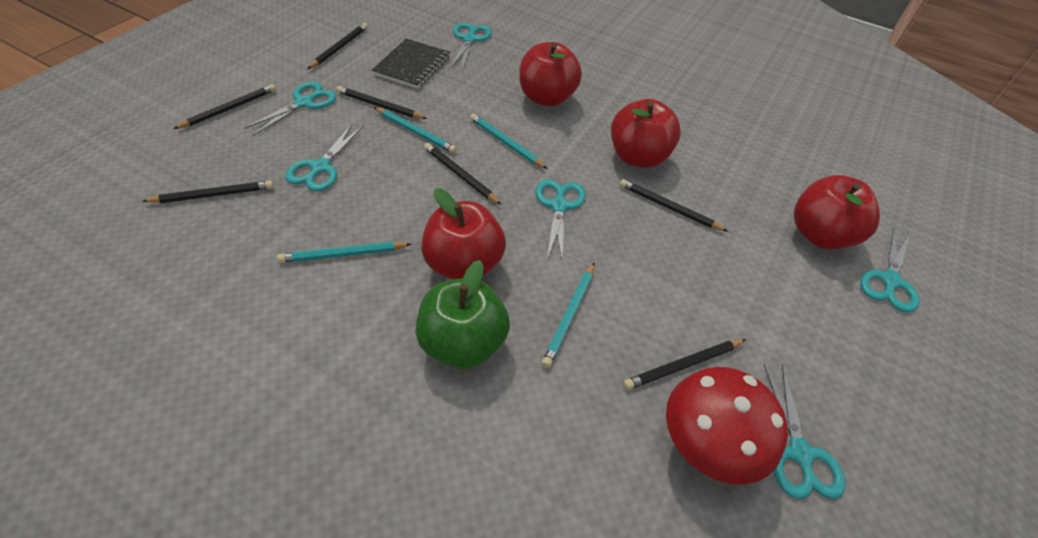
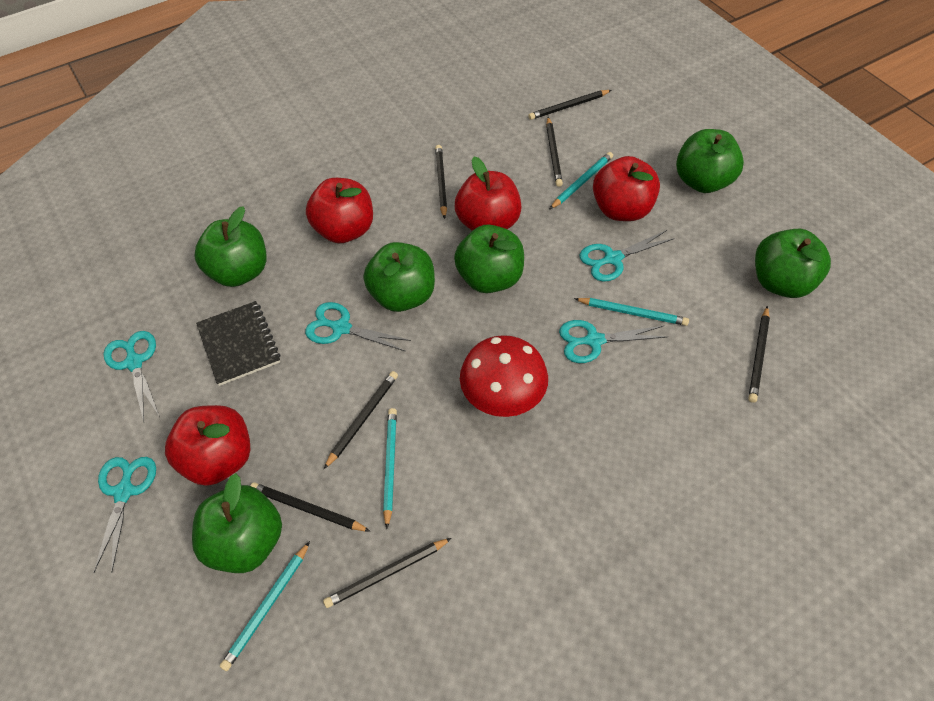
green apple: [416,260,510,369] = 1 -> [192,473,282,573] [194,206,266,287] [364,242,435,312] [454,224,524,293] [676,129,744,193] [755,229,831,298] = 6
turquoise scissors: [244,82,336,136] [285,124,364,191] [451,22,492,71] [535,179,586,263] [764,363,846,499] [860,228,920,313] = 6 -> [93,457,156,573] [104,331,160,422] [305,302,411,352] [559,320,668,363] [579,230,675,282] = 5

